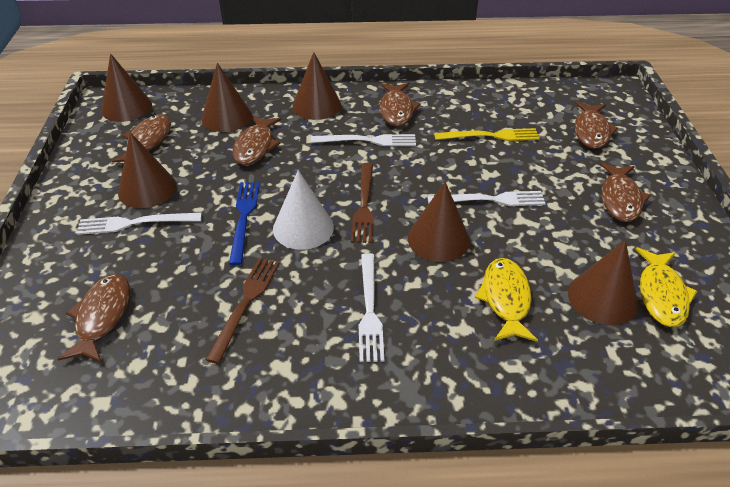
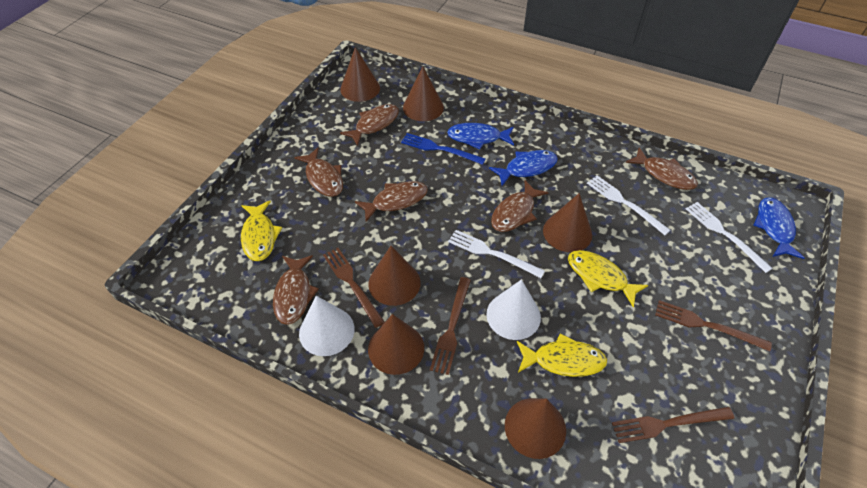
blue fish: none = 0 -> [447,123,514,149] [489,150,558,186] [753,197,804,259] = 3
brown fork: [206,258,279,364] [351,163,374,243] = 2 -> [323,248,385,328] [430,277,471,375] [612,407,734,443] [655,300,772,351] = 4
white cone: [273,170,334,250] = 1 -> [299,296,355,356] [486,279,541,340] = 2
white fork: [76,213,202,235] [311,134,416,146] [359,253,384,362] [427,191,546,206] = 4 -> [448,230,545,278] [587,175,671,235] [686,202,772,273] = 3
yellow fish: [475,258,538,342] [636,247,697,327] = 2 -> [241,201,282,261] [517,333,607,377] [568,250,648,308] = 3
yellow fork: [434,128,540,141] = 1 -> none = 0

